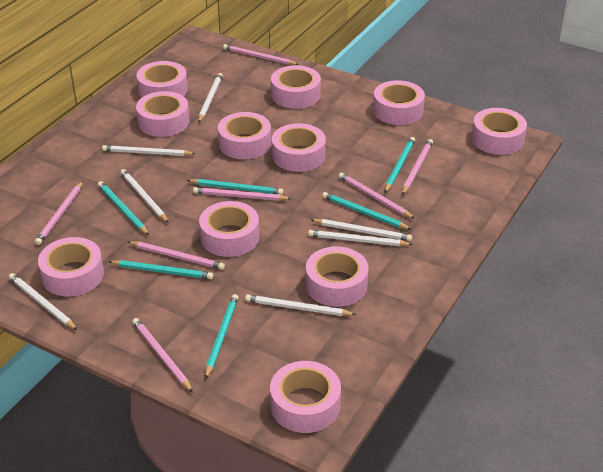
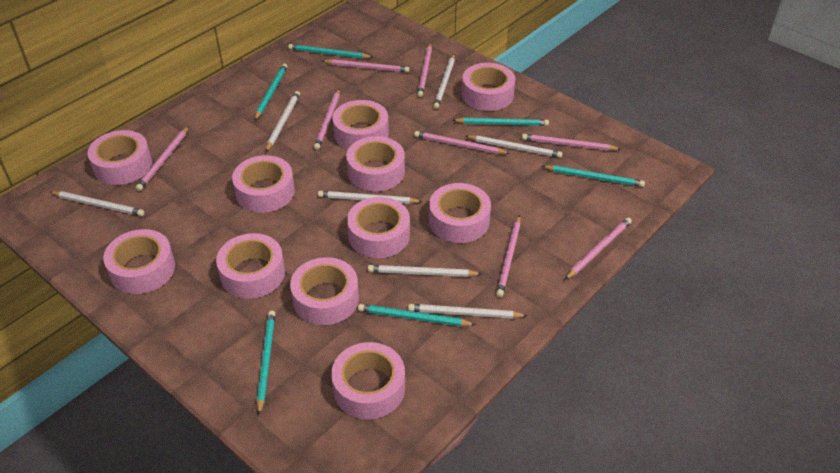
pink pencil: [35,181,83,245] [128,241,225,270] [132,318,193,392] [193,187,292,201] [223,44,299,65] [339,172,415,219] [402,139,433,195] = 7 -> [136,126,189,191] [314,89,340,150] [322,59,409,73] [414,131,510,154] [417,43,432,97] [496,215,521,297] [522,134,620,151] [565,217,632,280] = 8

